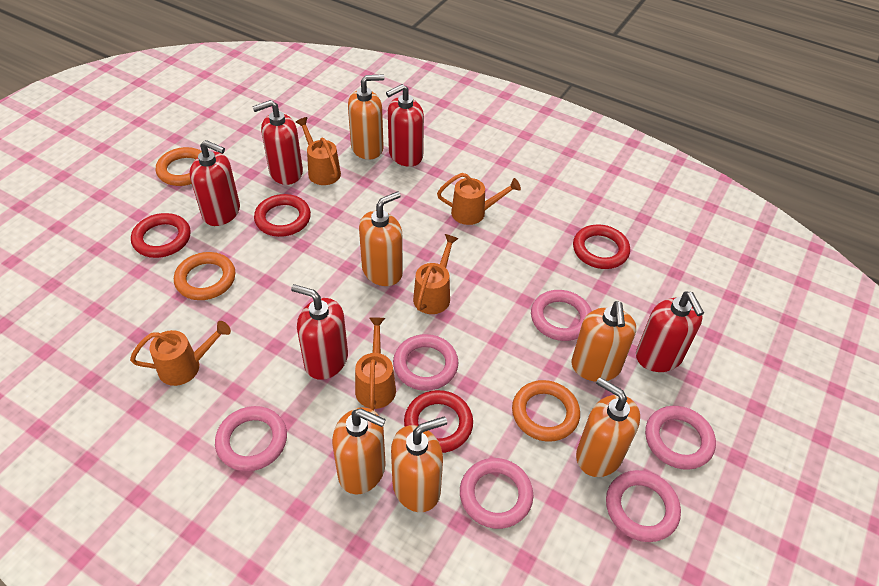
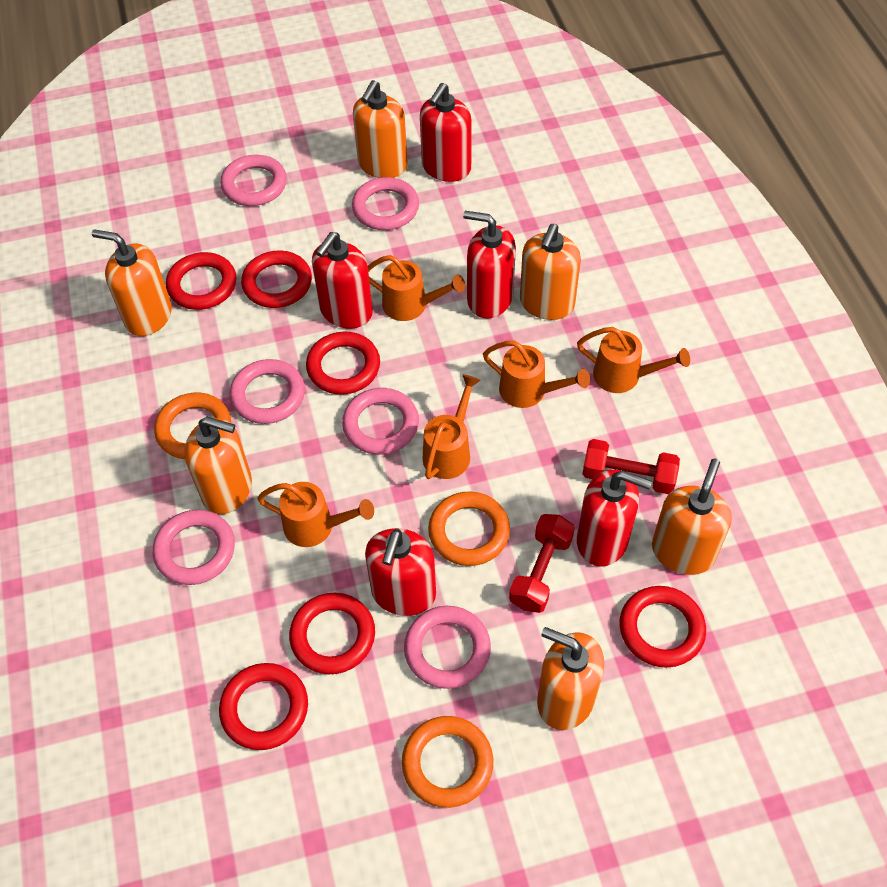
red dumbbell: none = 0 -> [509,514,575,613] [582,439,680,494] = 2
red ring: [131,213,191,258] [254,194,311,237] [404,390,473,453] [573,225,630,269] = 4 -> [166,252,237,310] [219,663,308,750] [241,250,312,308] [289,593,375,674] [306,332,380,395] [620,586,706,668] = 6

